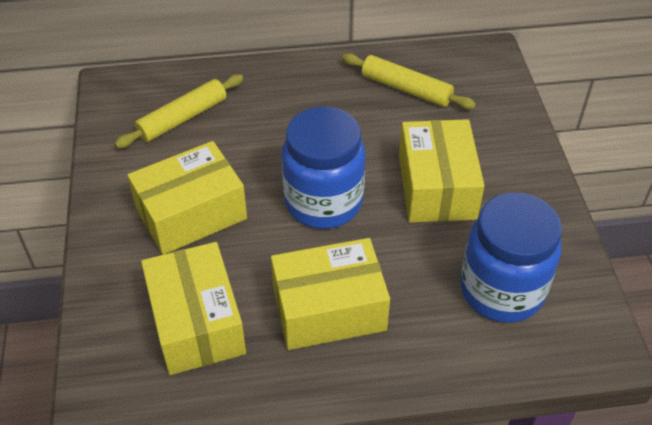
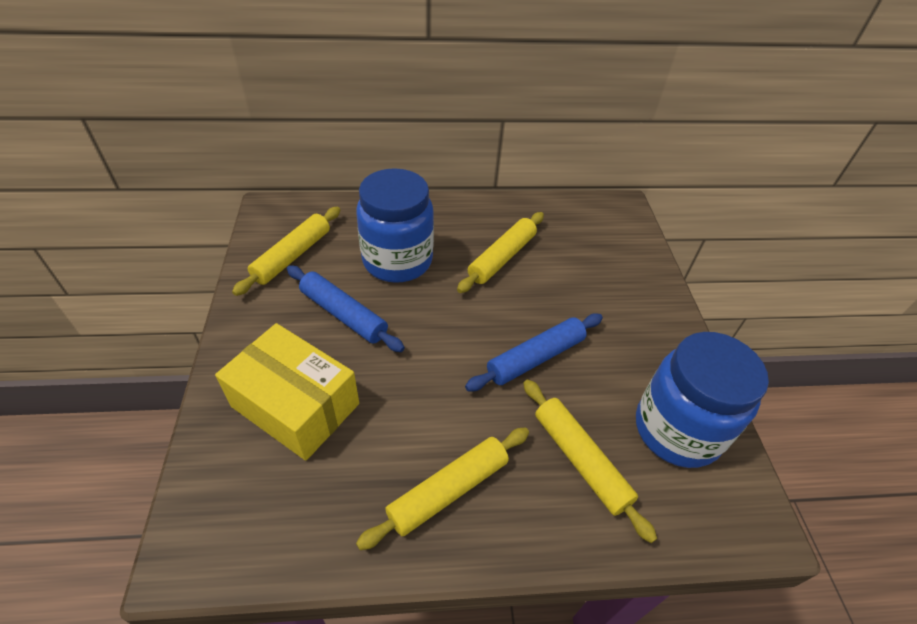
blue rolling pin: none = 0 -> [287,265,405,352] [465,313,603,391] = 2
yellow box: [127,141,247,255] [141,242,246,375] [271,238,390,350] [399,119,485,223] = 4 -> [215,323,359,461] = 1
yellow rolling pin: [114,74,244,148] [342,53,476,109] = 2 -> [232,207,340,296] [356,427,529,550] [457,212,544,293] [523,379,657,543] = 4

